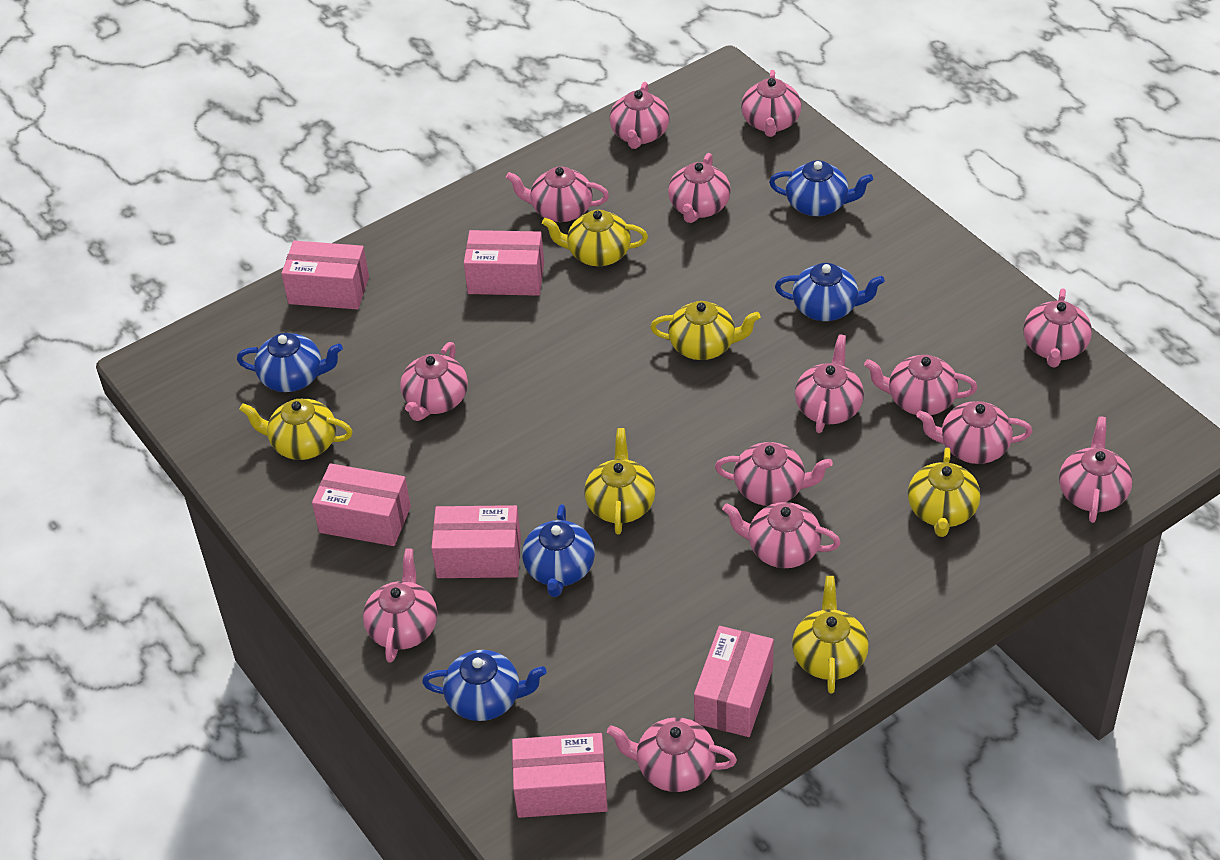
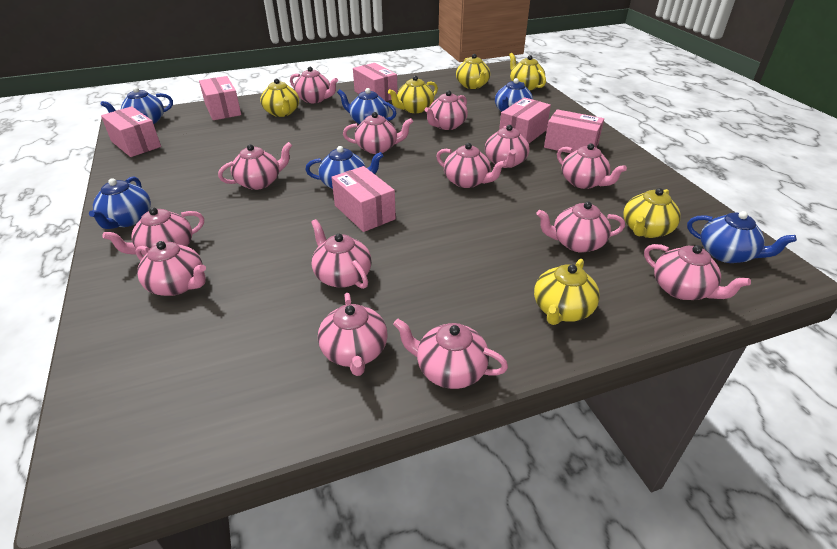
blue teapot: [237,333,343,392] [422,650,547,721] [522,504,595,597] [769,160,873,216] [775,263,885,321] = 5 -> [89,177,151,229] [101,87,173,124] [305,146,383,189] [337,88,396,124] [495,78,533,112] [687,211,797,263] = 6

